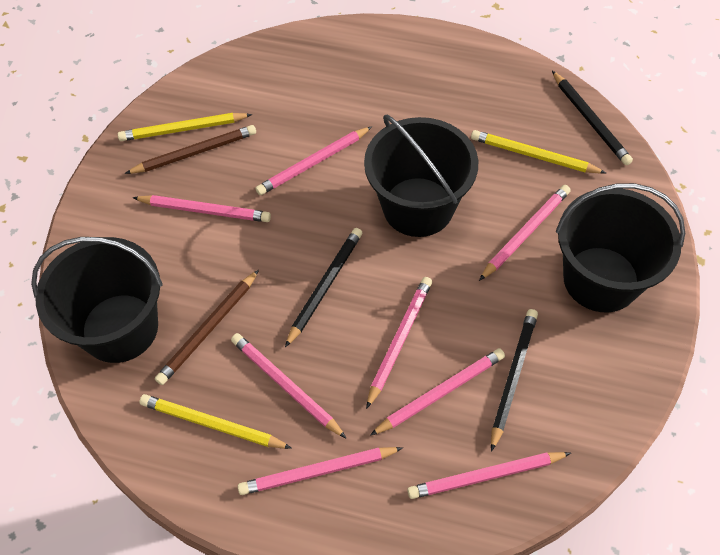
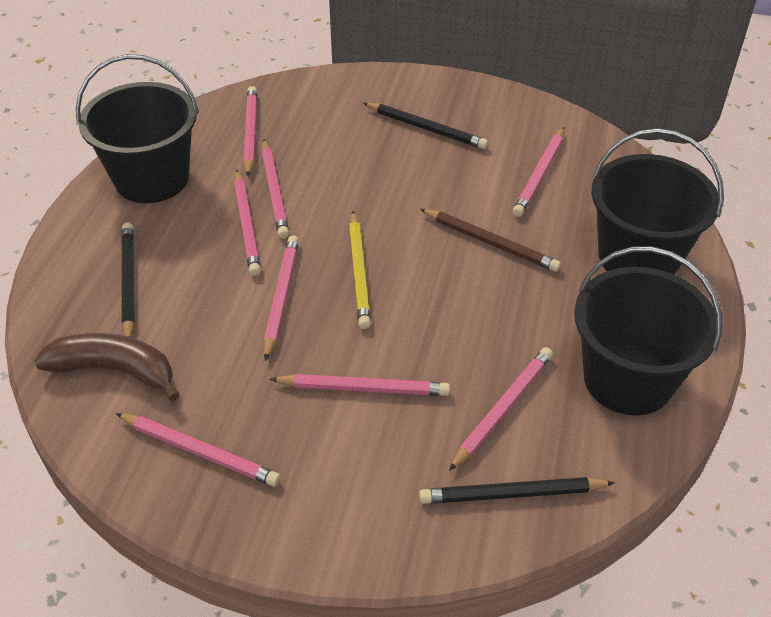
brown banana: none = 0 -> [34,333,180,402] = 1
brown pencil: [125,125,256,174] [155,270,259,385] = 2 -> [420,209,561,272] = 1
yellow pencil: [118,113,252,141] [139,394,292,449] [471,130,606,174] = 3 -> [349,211,371,329] = 1

